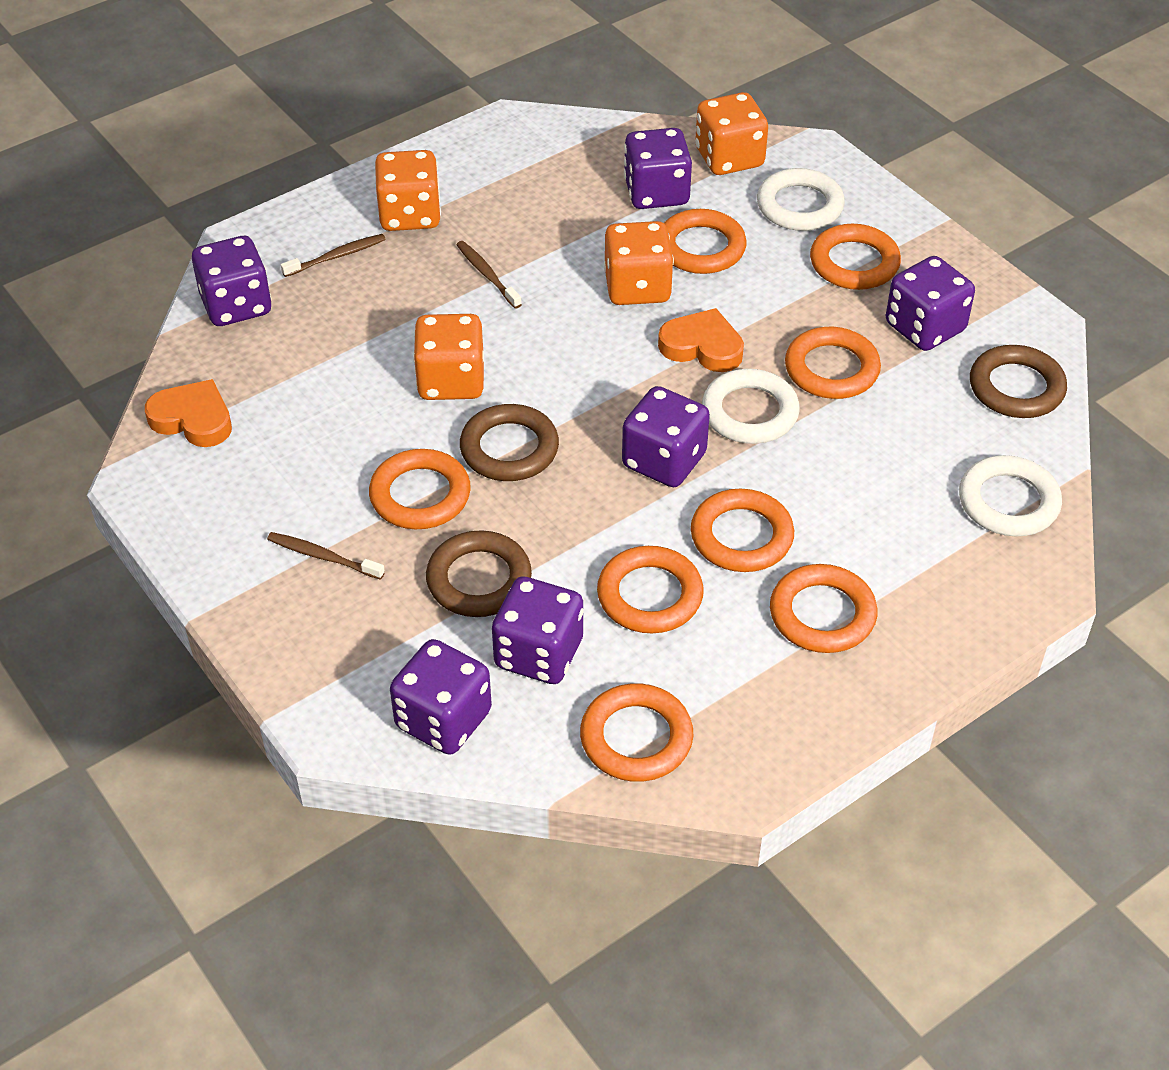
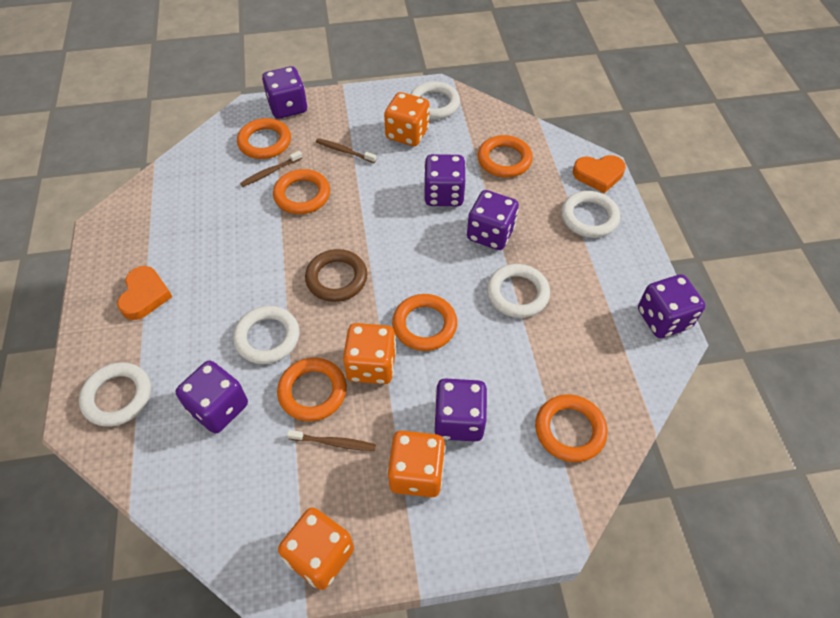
brown ring: [426,530,532,617] [460,404,559,481] [970,345,1067,418] = 3 -> [305,249,367,302] = 1
orange ring: [369,449,471,529] [580,683,693,782] [597,546,704,633] [664,209,747,274] [691,489,794,572] [770,564,877,653] [785,327,881,399] [810,224,901,290] = 8 -> [237,118,291,159] [273,169,330,214] [277,358,347,421] [392,294,457,351] [478,135,533,177] [535,394,607,462] = 6
white ring: [702,369,800,444] [757,168,845,231] [959,455,1062,537] = 3 -> [79,362,151,427] [233,306,299,364] [410,81,460,120] [487,264,550,318] [561,191,620,238] = 5

